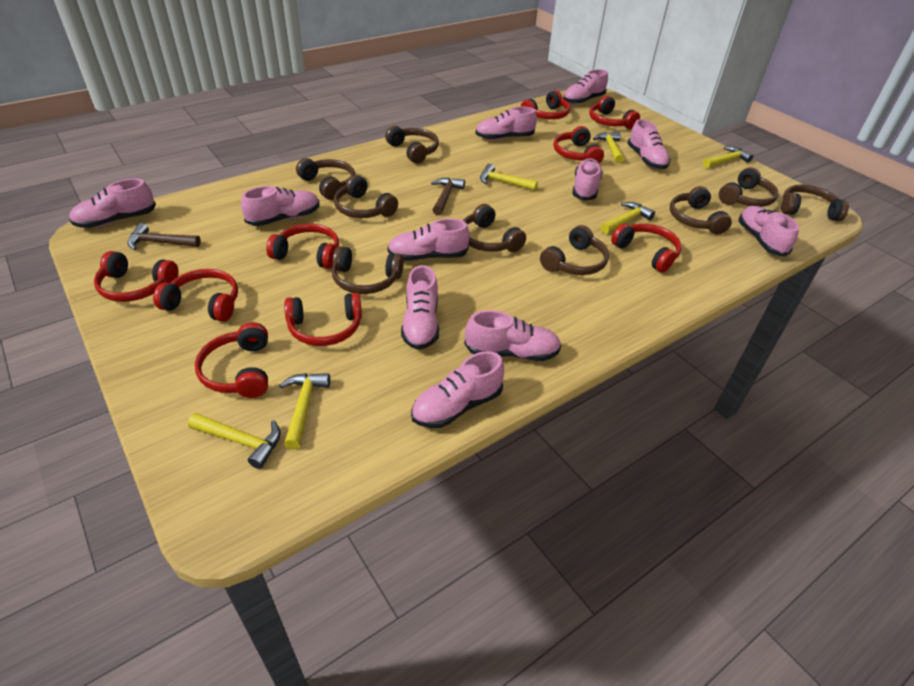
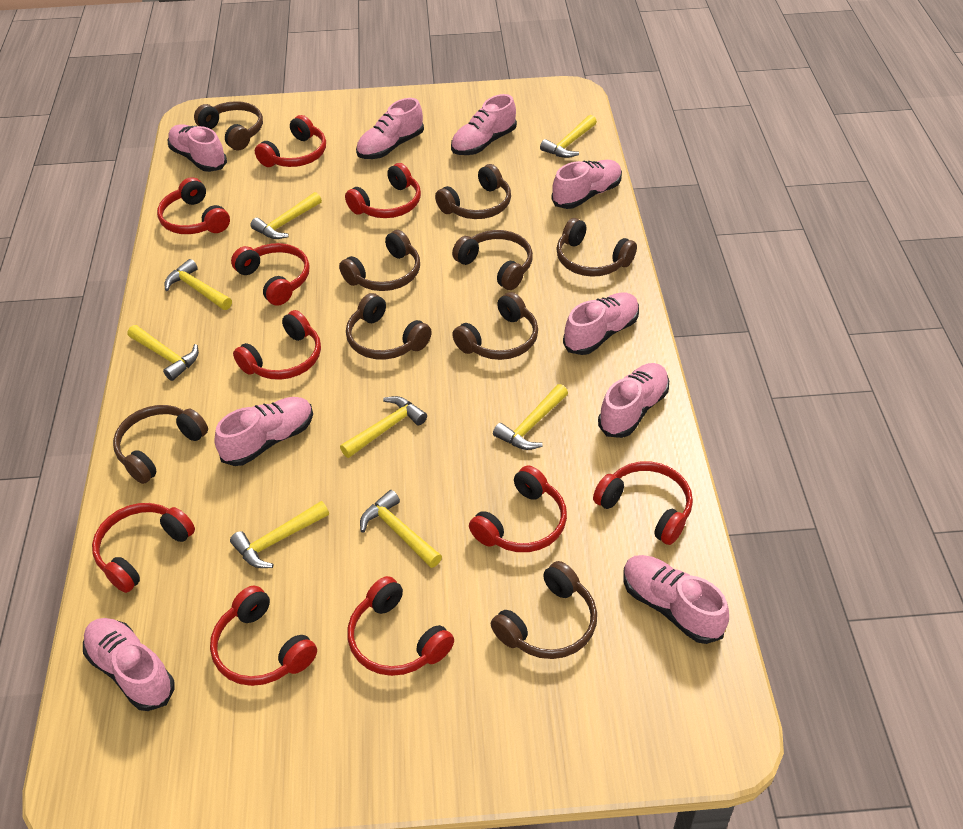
brown hammer: [128,223,201,251] [431,178,465,215] = 2 -> none = 0
pink shoe: [69,178,156,228] [241,186,320,226] [387,218,470,261] [401,265,439,350] [411,351,504,428] [464,310,561,361] [475,107,537,140] [563,69,608,104] [572,159,603,201] [627,119,670,169] [738,206,799,257] = 11 -> [83,618,175,711] [168,124,227,172] [214,397,313,466] [356,98,424,159] [451,94,517,155] [552,160,622,209] [563,292,639,355] [598,363,669,438] [623,555,729,644] = 9
red headphones: [94,251,179,302] [153,269,238,322] [195,322,268,398] [266,224,339,269] [284,293,362,346] [521,90,570,119] [553,126,604,163] [589,96,640,129] [611,224,681,273] = 9 -> [92,503,195,593] [157,177,230,234] [210,586,317,686] [231,243,310,306] [233,310,321,380] [255,115,326,167] [345,163,421,218] [347,576,454,676] [469,466,567,552] [593,461,693,545] = 10
yellow hammer: [188,413,281,469] [279,373,330,449] [480,164,538,191] [593,132,624,163] [601,202,655,234] [703,146,753,168] = 6 -> [128,325,199,381] [165,259,232,310] [230,501,329,568] [250,192,322,239] [340,396,427,458] [360,490,442,568] [493,384,568,450] [540,115,597,158] = 8

